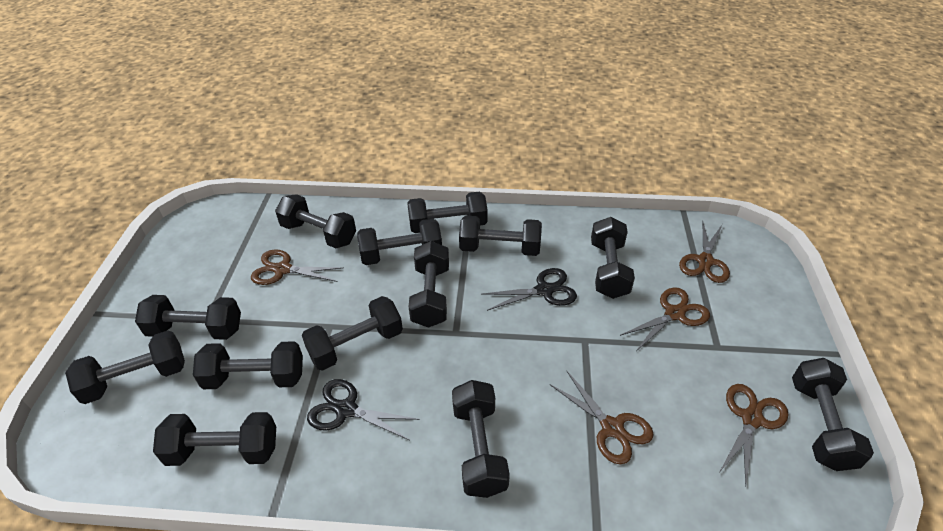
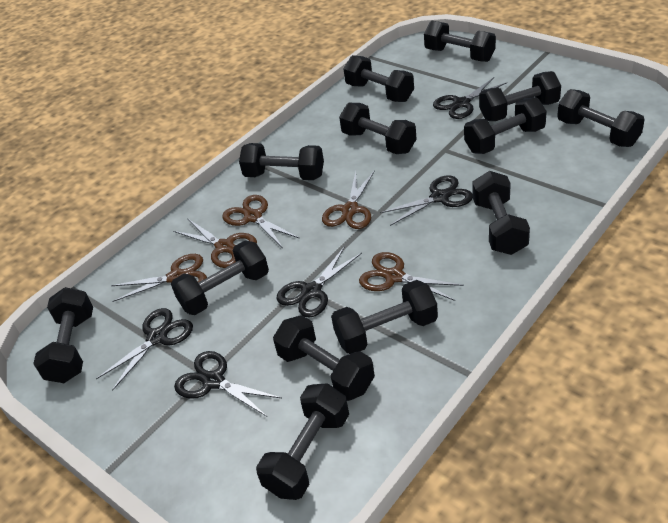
black scissors: [307,379,420,440] [482,268,577,311] = 2 -> [96,308,193,391] [174,351,282,417] [277,246,362,317] [380,175,472,226] [433,77,506,119] = 5

